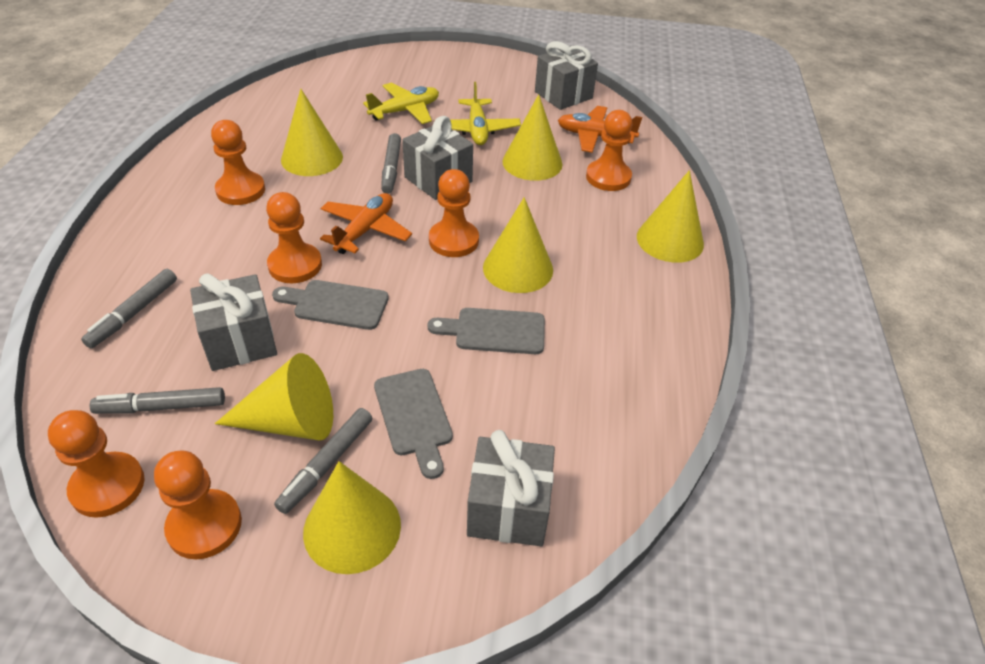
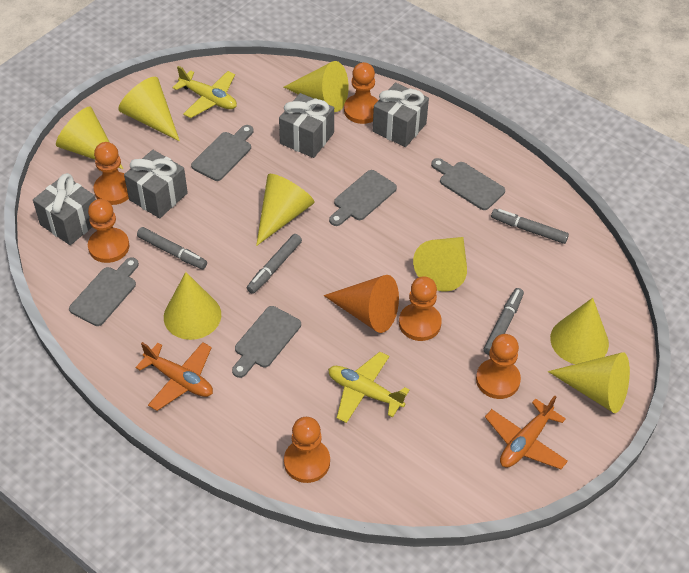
grey cutting board: [272,280,389,330] [374,369,453,479] [428,308,545,354] = 3 -> [69,257,139,326] [191,125,254,181] [232,306,301,378] [329,170,397,226] [431,158,505,210] = 5
orange cone: none = 0 -> [323,275,399,333] = 1
yellow cone: [215,353,333,441] [281,89,343,176] [303,461,401,574] [483,197,553,293] [503,94,563,181] [637,170,704,263] = 6 -> [56,107,123,169] [118,77,180,141] [164,272,221,340] [256,174,315,246] [284,61,349,112] [413,237,467,291] [548,352,630,413] [550,298,609,364] = 8

